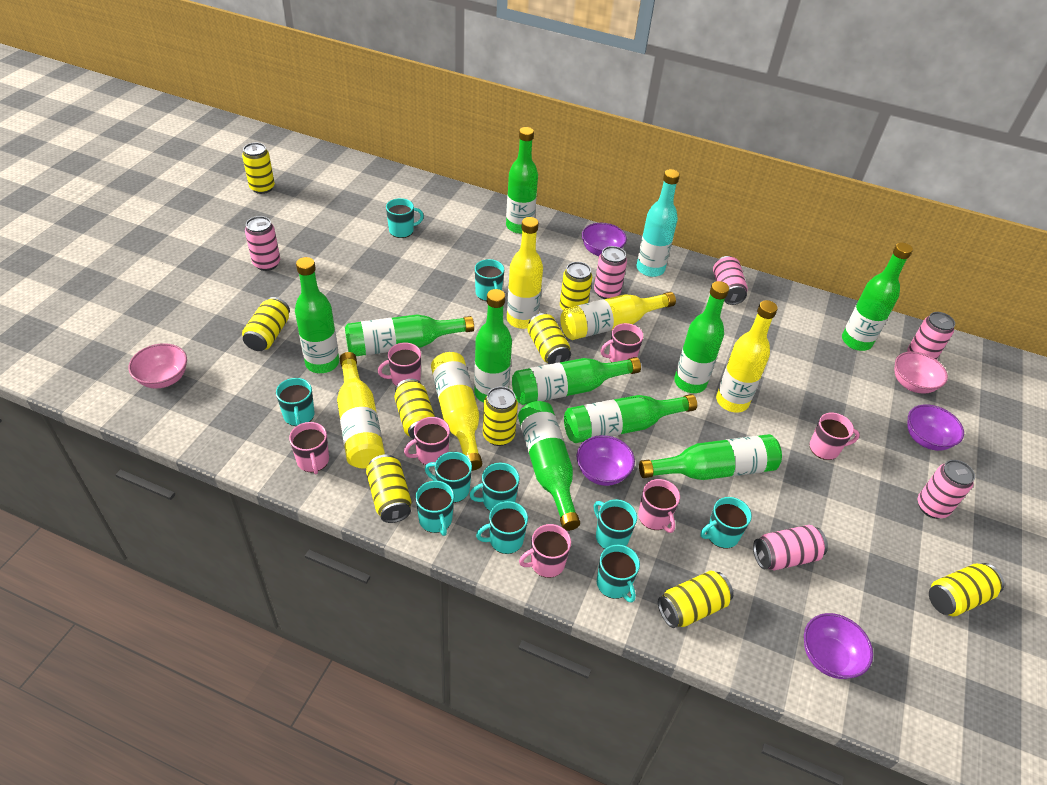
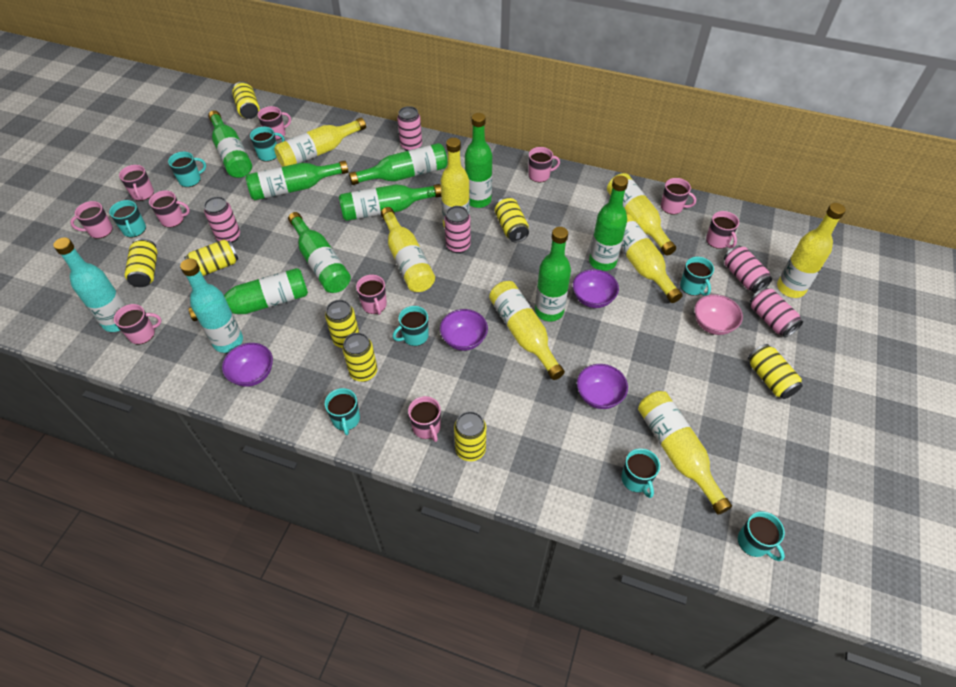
green bottle: [295,257,339,373] [345,314,474,356] [474,289,512,402] [506,127,538,234] [512,357,641,405] [518,401,580,531] [564,394,697,443] [639,434,782,480] [674,281,729,393] [842,242,913,351] = 10 -> [189,268,308,321] [208,110,252,178] [245,161,349,200] [288,212,351,293] [339,184,441,221] [349,143,447,185] [465,113,492,208] [535,227,571,322] [589,175,628,271] = 9
pink bowl: [128,343,187,388] [895,351,948,394] = 2 -> [694,294,743,335] = 1
pink can: [245,216,280,271] [594,246,627,299] [713,256,748,305] [753,525,828,570] [907,312,955,360] [918,460,975,519] = 6 -> [204,197,240,243] [397,106,422,151] [444,206,471,253] [724,246,772,293] [750,287,803,337] = 5
pink mug: [289,422,329,474] [378,342,421,386] [404,417,450,465] [519,524,571,578] [600,323,644,362] [638,479,680,533] [810,412,860,460] = 7 -> [70,201,113,239] [114,304,162,344] [119,165,154,201] [149,190,190,227] [258,106,291,140] [356,274,387,315] [408,396,441,442] [528,147,560,182] [661,178,696,214] [706,211,739,249] = 10
turquoise bottle: [637,169,680,277] = 1 -> [53,237,126,332] [180,259,243,353] = 2
turquoise mug: [276,378,314,426] [386,198,424,238] [416,481,454,536] [425,452,472,503] [469,463,520,511] [475,259,504,301] [476,501,528,554] [594,499,637,549] [597,544,640,603] [700,497,752,548] = 10 -> [109,200,146,237] [168,151,206,187] [250,127,285,162] [325,388,360,435] [393,306,428,346] [621,448,660,498] [680,257,714,296] [738,511,785,561] = 8
yellow bottle: [337,352,385,468] [431,352,482,471] [507,217,543,329] [560,292,676,340] [716,300,778,413] = 5 -> [274,118,366,167] [381,207,435,292] [441,138,470,228] [489,281,565,380] [607,173,676,256] [621,214,683,303] [638,391,732,515] [777,203,846,298] = 8
yellow can: [242,143,275,194] [242,297,290,351] [366,454,411,523] [394,379,435,439] [483,386,518,446] [527,313,571,364] [560,262,592,310] [658,571,733,628] [929,563,1004,616] = 9 -> [125,238,158,287] [184,240,238,276] [232,82,260,119] [325,300,359,348] [343,333,377,382] [454,411,486,461] [495,197,529,242] [748,344,803,399] = 8

